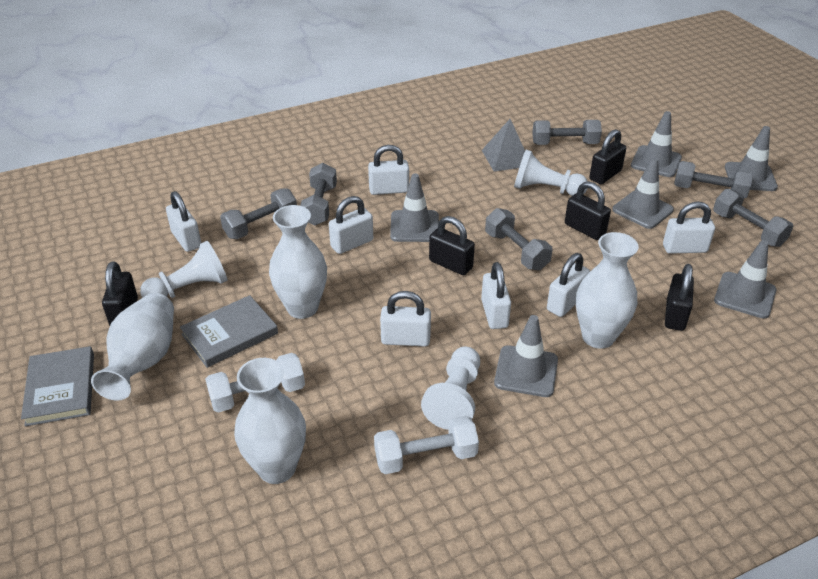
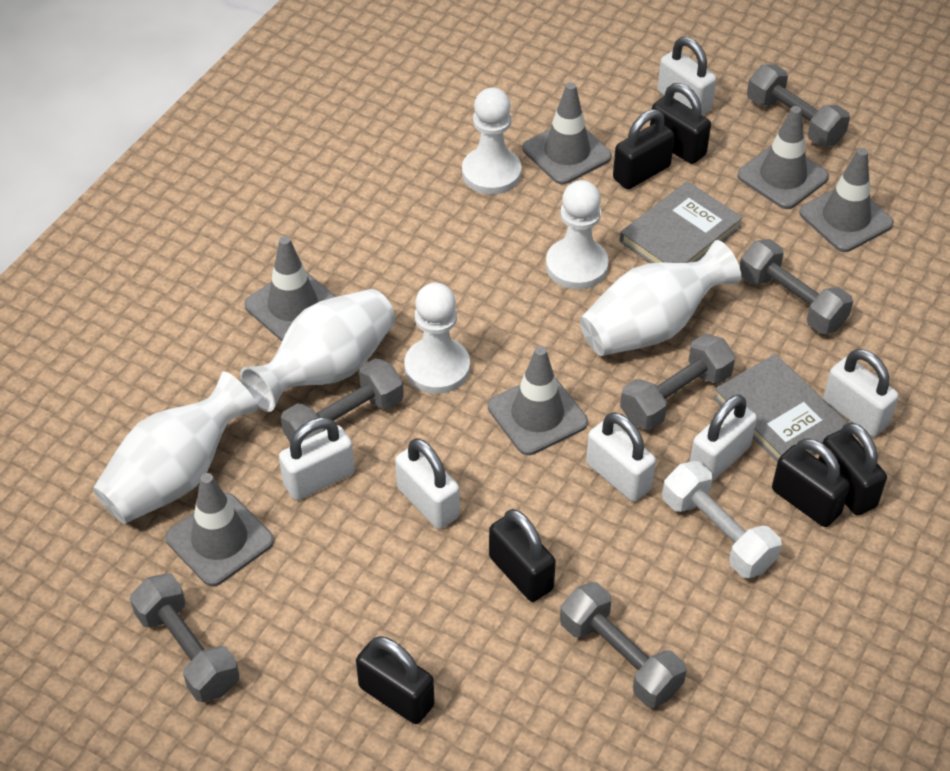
black padlock: [102,261,138,326] [429,216,475,275] [565,181,611,240] [589,129,626,184] [665,264,694,331] = 5 -> [356,636,435,724] [489,509,556,602] [613,109,675,189] [650,83,711,164] [772,438,850,527] [819,422,887,516] = 6
grey pyramid: [482,119,525,172] = 1 -> none = 0
white dumbbell: [205,353,305,413] [374,416,479,474] = 2 -> [662,461,782,578] = 1
white padlock: [166,191,201,252] [329,196,373,254] [368,145,409,195] [380,291,431,347] [481,262,511,329] [547,253,590,317] [663,202,715,254] = 7 -> [279,417,355,500] [395,438,460,529] [586,412,656,502] [657,37,716,115] [690,395,757,482] [823,349,899,437] = 6
white vase: [91,293,174,401] [234,358,306,484] [269,205,327,319] [576,232,639,349] = 4 -> [93,371,258,524] [240,289,395,412] [580,240,741,356] = 3

